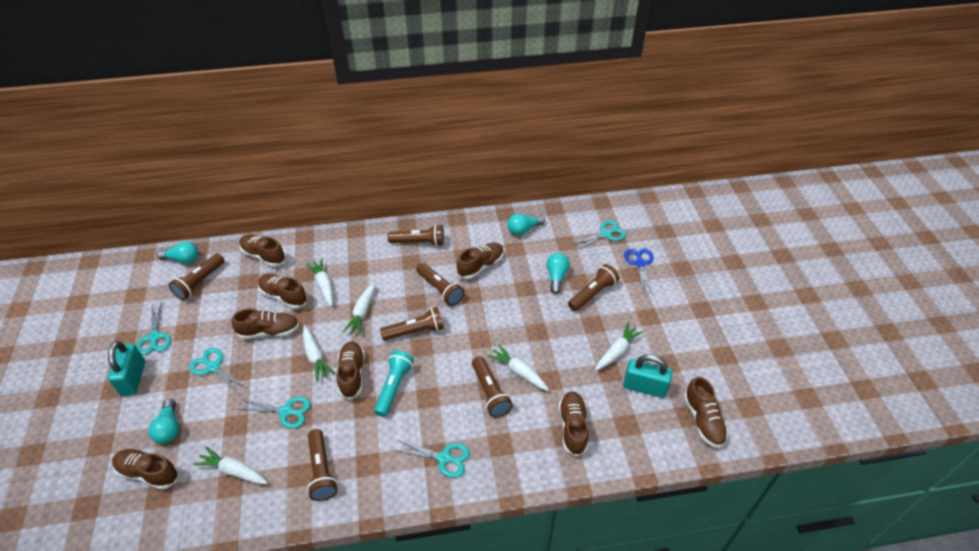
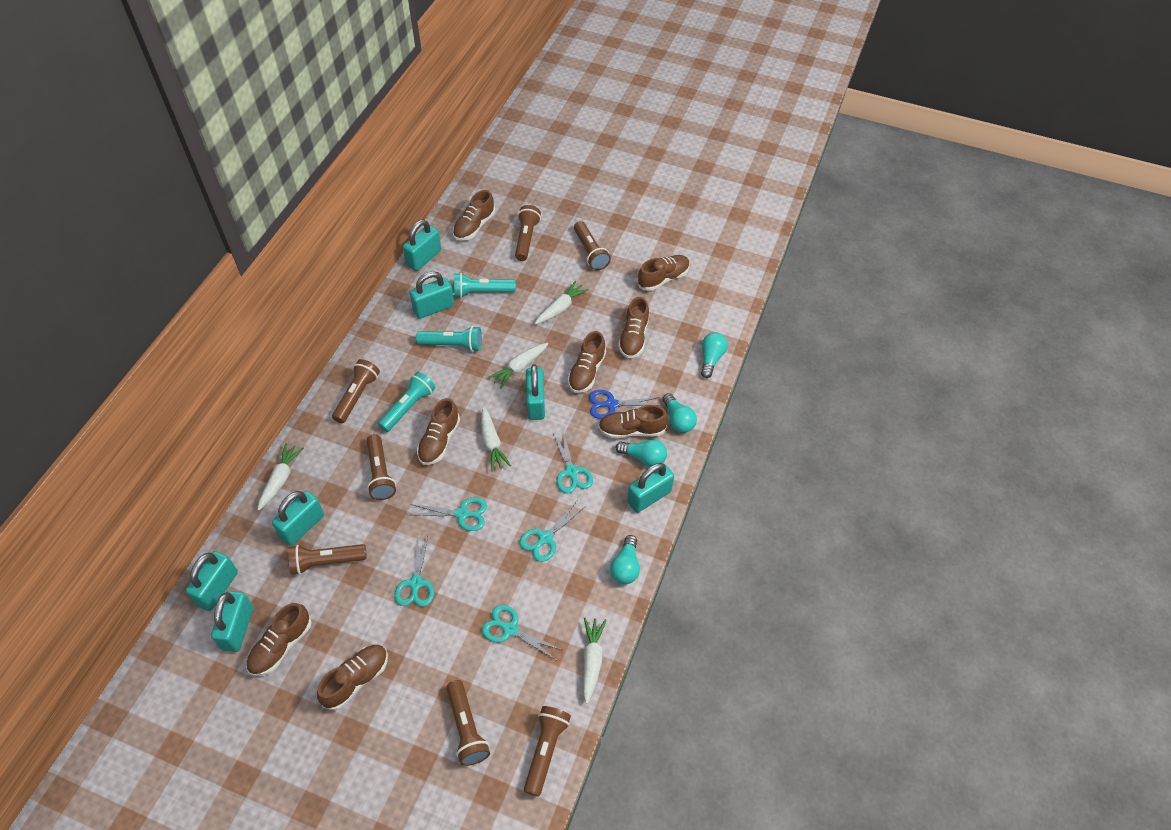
turquoise flashlight: [374,350,414,417] = 1 -> [378,372,435,432] [416,326,482,352] [454,273,516,298] = 3
turquoise padlock: [108,341,145,396] [623,354,672,398] = 2 -> [185,551,238,611] [211,591,253,652] [272,491,324,546] [403,220,441,271] [410,271,454,319] [526,364,545,420] [627,463,674,513] = 7
white carrot: [193,446,268,484] [303,326,335,382] [306,258,333,306] [343,282,375,335] [487,344,549,391] [595,322,644,371] = 6 -> [258,443,304,511] [481,407,511,471] [488,343,548,389] [535,281,589,325] [583,618,607,704] = 5

